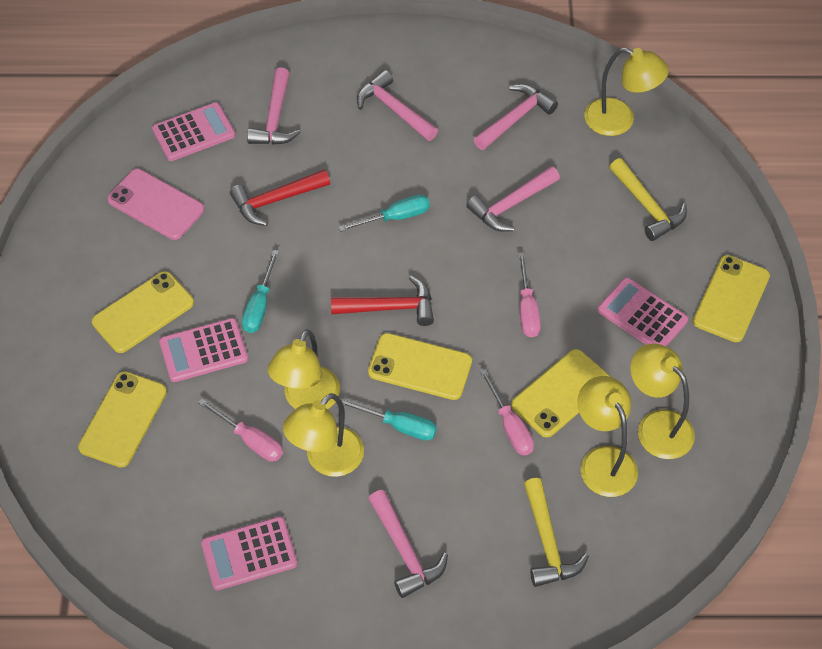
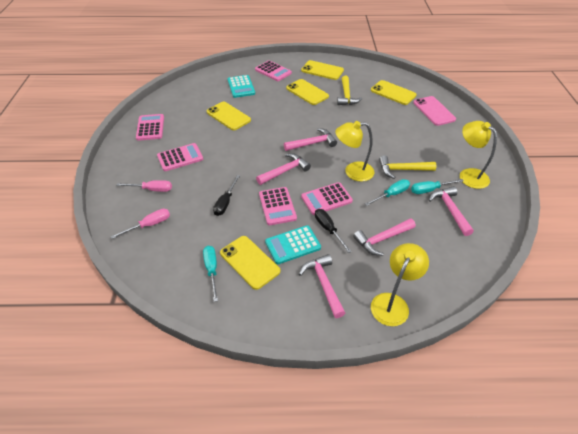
black screwdriver: none = 0 -> [213,175,240,216] [315,209,352,253] = 2
pink calculator: [152,102,235,161] [159,318,248,382] [201,517,297,590] [598,277,688,347] = 4 -> [136,114,164,141] [157,143,203,171] [255,60,292,81] [259,187,297,225] [301,182,353,215] = 5
pink screwdriver: [198,399,283,462] [480,369,534,455] [518,253,541,337] = 3 -> [111,209,170,239] [116,180,172,192] = 2
red hammer: [230,169,330,226] [331,276,434,326] = 2 -> none = 0
turquoise calculator: none = 0 -> [228,75,255,98] [265,225,321,264] = 2
yellow lamp: [267,329,340,409] [283,393,364,477] [577,376,638,497] [584,47,669,136] [630,344,695,459] = 5 -> [336,121,374,182] [371,243,429,326] [460,121,497,189] = 3

